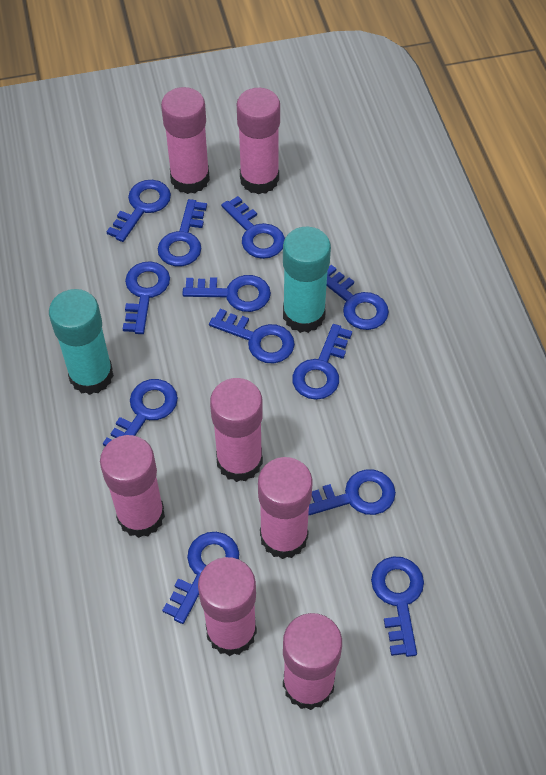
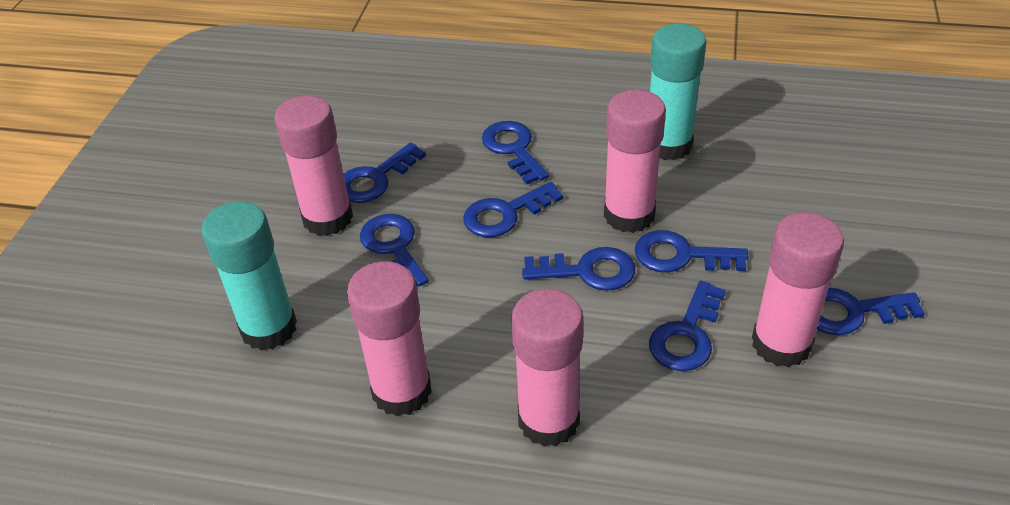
blue key: [103,379,178,446] [107,180,171,242] [123,261,170,334] [158,199,207,266] [162,532,239,624] [182,275,271,312] [209,309,295,363] [221,196,285,259] [292,324,352,400] [308,469,396,516] [327,265,389,330] [371,557,424,657] = 12 -> [343,142,426,203] [360,214,429,286] [463,182,563,237] [482,121,549,184] [522,247,635,291] [635,230,748,273] [649,281,726,371] [817,288,925,335] = 8
pink glue stick: [100,435,165,538] [161,87,210,194] [198,557,257,656] [210,378,263,482] [237,88,280,194] [258,457,313,559] [283,613,342,710] = 7 -> [275,95,353,236] [347,261,432,416] [511,289,584,447] [604,90,666,233] [752,212,844,367] = 5

